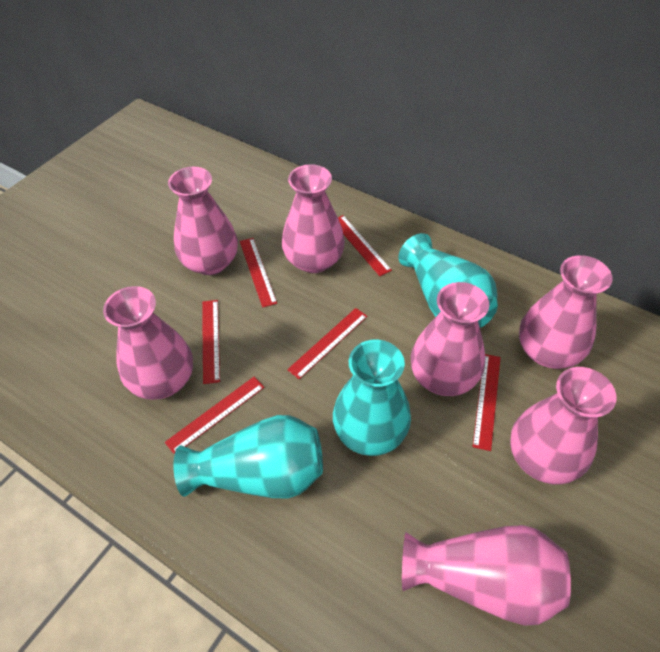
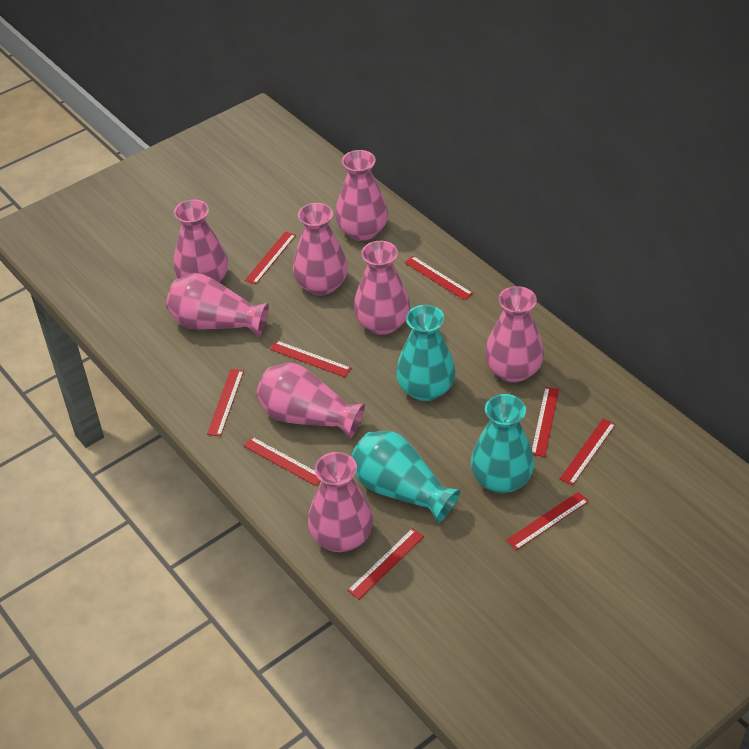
pink vase: [103,286,193,400] [168,167,238,275] [282,164,345,273] [402,525,571,626] [411,282,489,396] [510,367,617,485] [519,255,613,369] = 7 -> [166,273,269,337] [174,199,228,283] [256,363,365,439] [293,203,348,296] [308,452,373,552] [335,150,388,241] [354,241,410,335] [485,286,544,383] = 8
red ruler: [165,377,264,455] [202,300,220,384] [240,238,277,308] [287,308,368,379] [338,215,392,276] [473,354,501,451] = 6 -> [207,369,244,437] [243,437,321,486] [245,231,296,284] [270,341,351,377] [347,528,424,599] [404,256,473,300] [506,492,589,550] [532,387,559,457] [560,418,616,486] = 9

